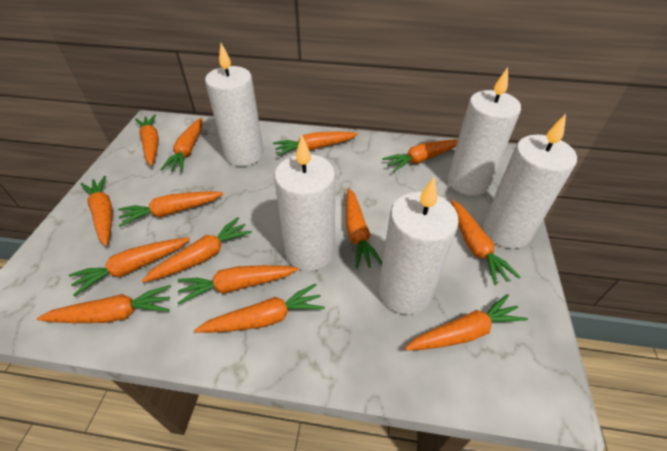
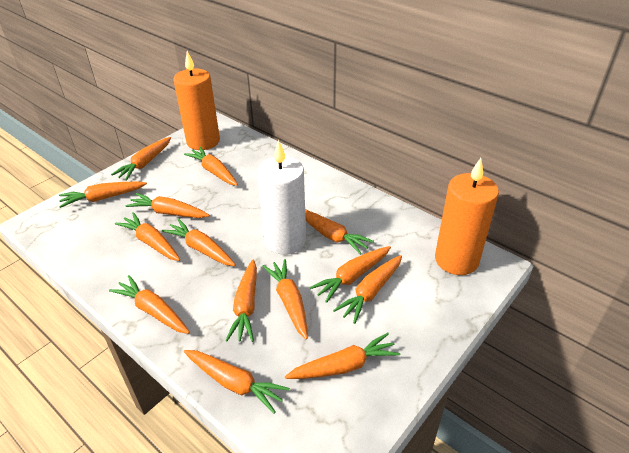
orange candle: none = 0 -> [173,51,220,150] [435,158,499,275] = 2
white candle: [205,43,264,166] [274,135,335,271] [379,177,459,314] [448,67,521,196] [483,114,577,249] = 5 -> [257,140,306,255] = 1

